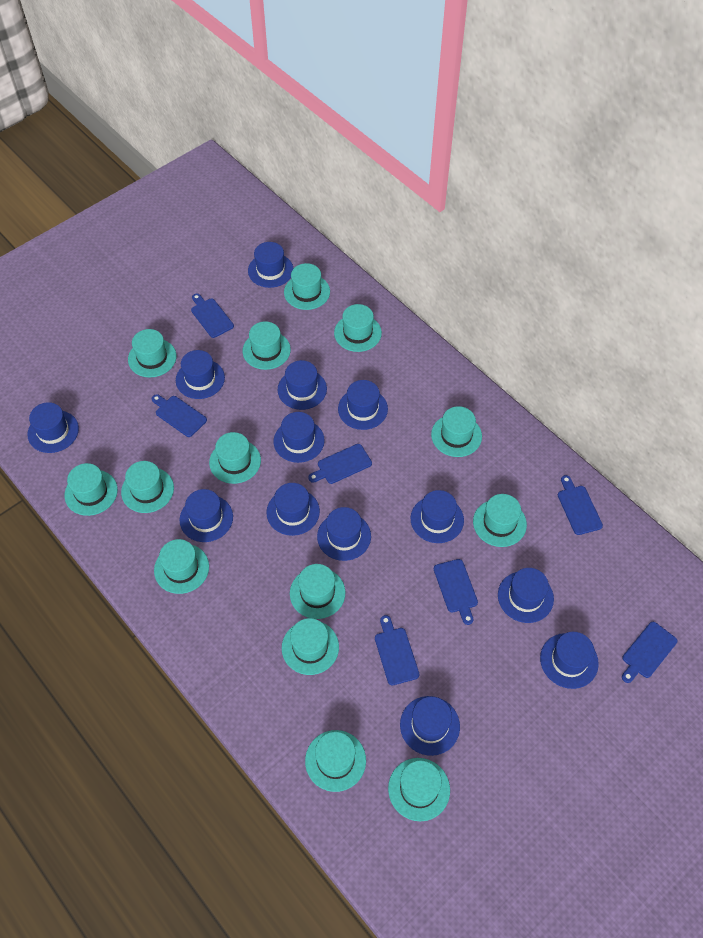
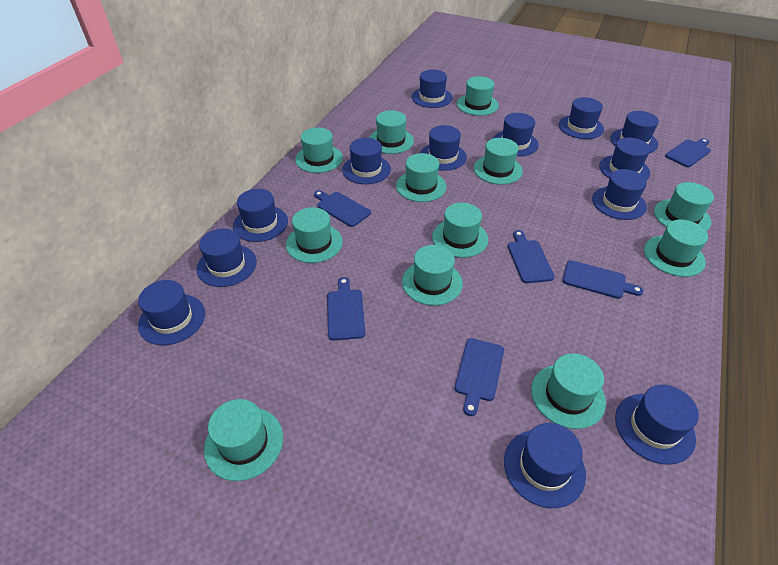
blue cutting board: [152,394,207,437] [191,294,234,338] [308,444,372,484] [375,615,419,686] [434,559,478,625] [558,475,603,535] [622,622,677,683] = 7 -> [314,190,371,227] [327,277,365,341] [455,338,504,416] [508,230,555,283] [563,260,644,299] [665,138,711,167] = 6
turquoise hat: [65,463,118,516] [121,461,174,513] [128,329,177,378] [154,539,209,594] [209,432,261,484] [243,321,291,370] [282,618,339,675] [284,263,330,310] [290,564,345,619] [305,730,366,792] [334,304,382,352] [388,758,450,821] [431,406,482,457] [473,494,527,547] = 14 -> [204,399,283,481] [286,207,343,263] [295,127,343,173] [369,110,414,154] [396,153,446,202] [402,245,463,306] [432,203,488,258] [457,76,499,116] [474,138,523,185] [531,353,606,429] [644,219,708,277] [654,182,714,231] = 12

